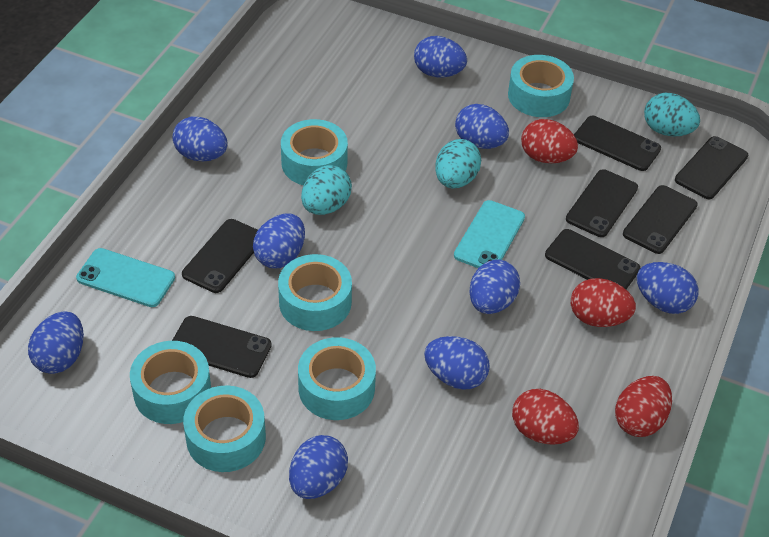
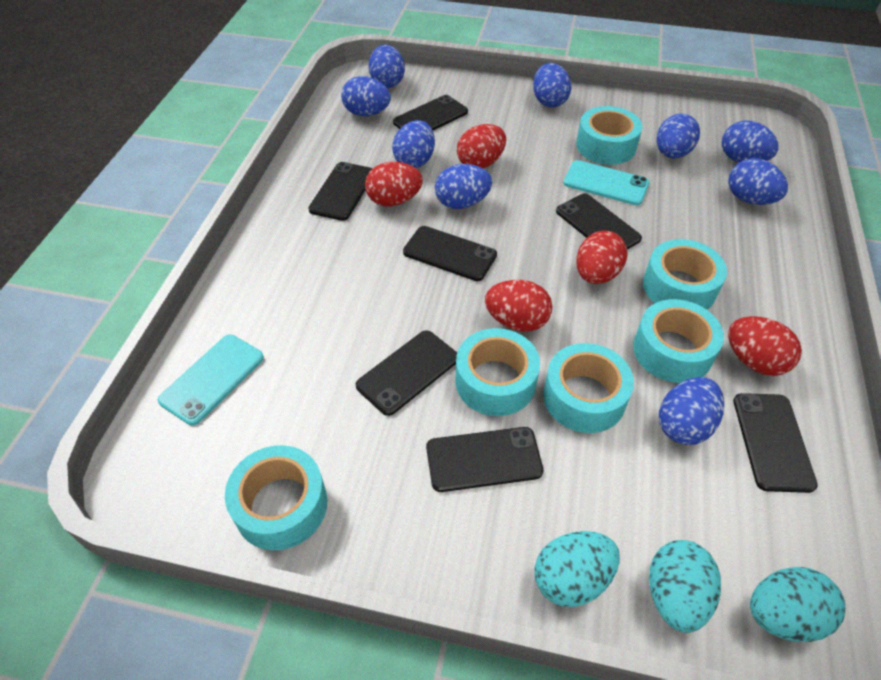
red egg: [512,389,579,445] [521,119,578,163] [571,278,636,327] [615,376,672,437] = 4 -> [365,162,423,206] [457,124,506,168] [485,280,553,332] [576,231,627,284] [728,316,802,376] = 5

